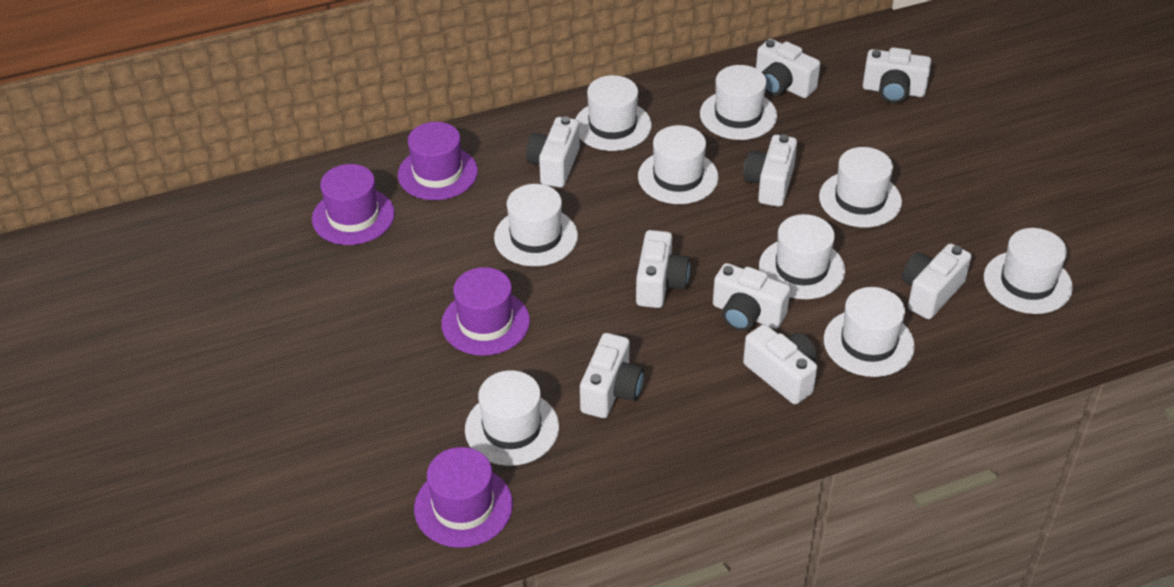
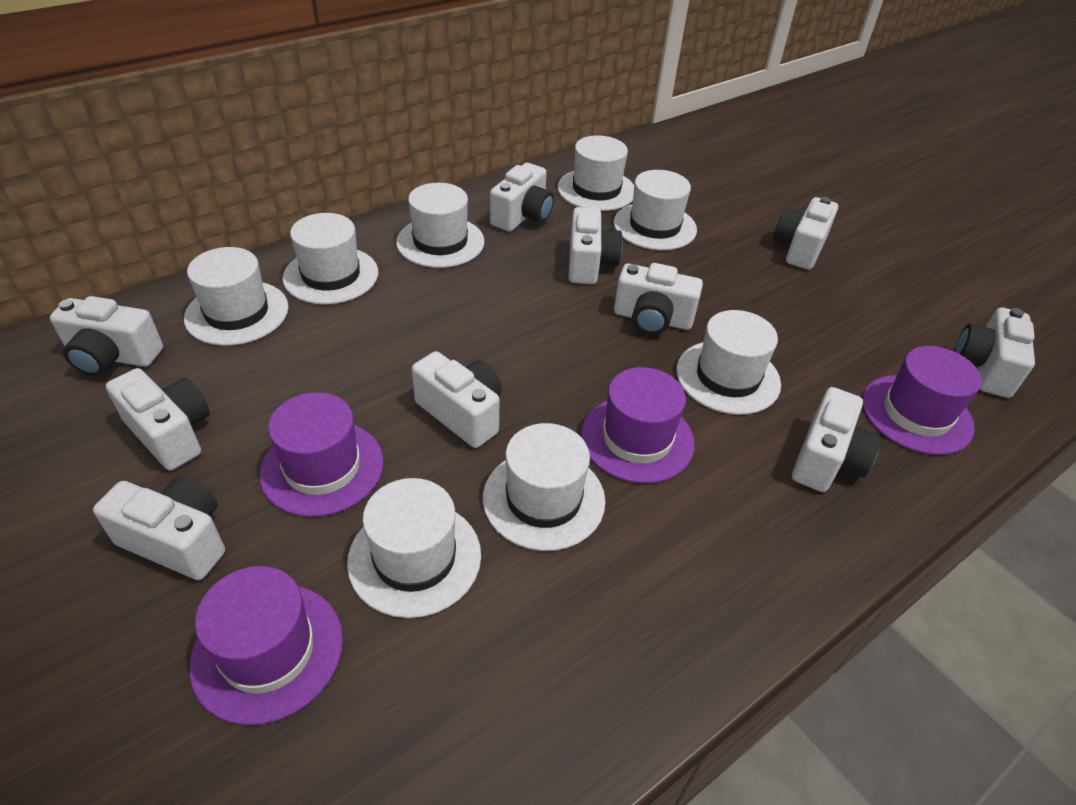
white camera: [526,116,580,188] [580,333,644,418] [636,230,690,308] [713,263,790,331] [743,324,817,405] [744,134,797,207] [756,39,820,98] [863,47,931,103] [902,243,971,319] = 9 -> [50,296,163,376] [93,476,225,580] [106,368,210,470] [412,351,502,448] [490,163,554,232] [568,207,623,284] [614,263,703,335] [773,197,838,270] [792,387,882,492] [954,307,1035,398] = 10
white hat: [465,370,559,466] [494,184,578,266] [575,75,651,151] [638,125,718,204] [700,65,777,140] [759,214,845,299] [819,147,902,227] [824,287,915,377] [984,228,1073,314] = 9 -> [184,247,289,346] [282,213,378,305] [347,478,481,618] [396,183,484,268] [483,423,605,551] [557,135,634,211] [614,170,697,250] [676,310,781,415] = 8

